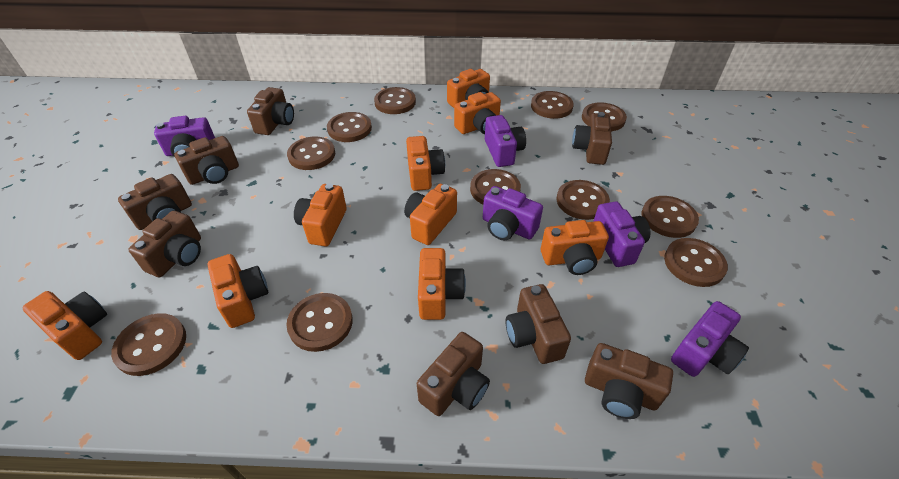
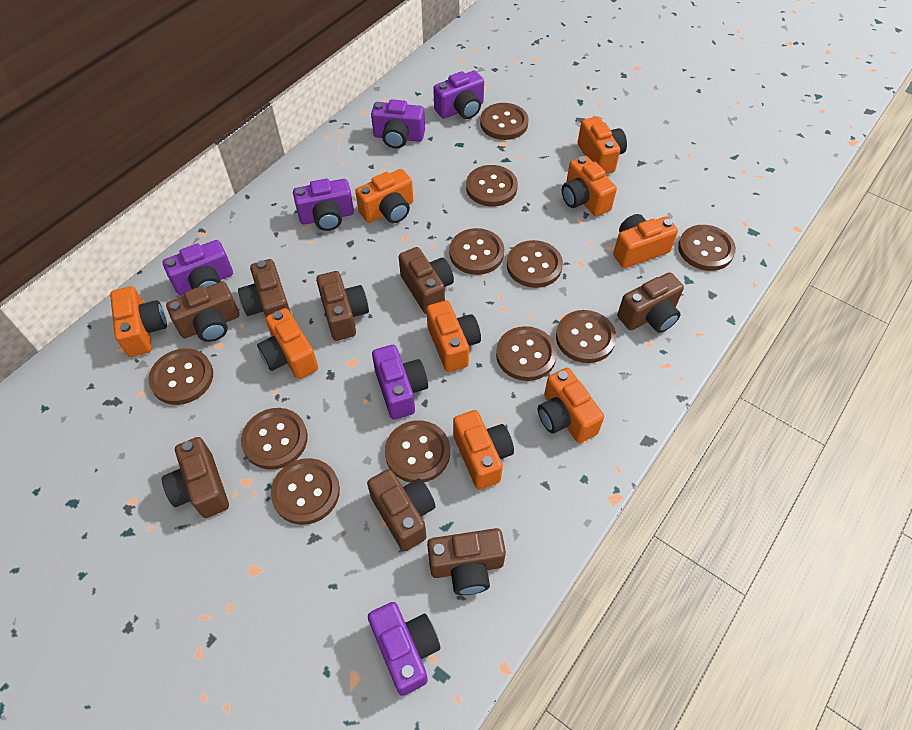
purple camera: [154,116,215,157] [483,186,543,240] [485,115,526,167] [593,201,650,267] [671,301,749,377] = 5 -> [163,240,233,295] [293,179,354,231] [368,602,441,696] [371,99,425,149] [372,345,428,420] [433,70,484,119] = 6

